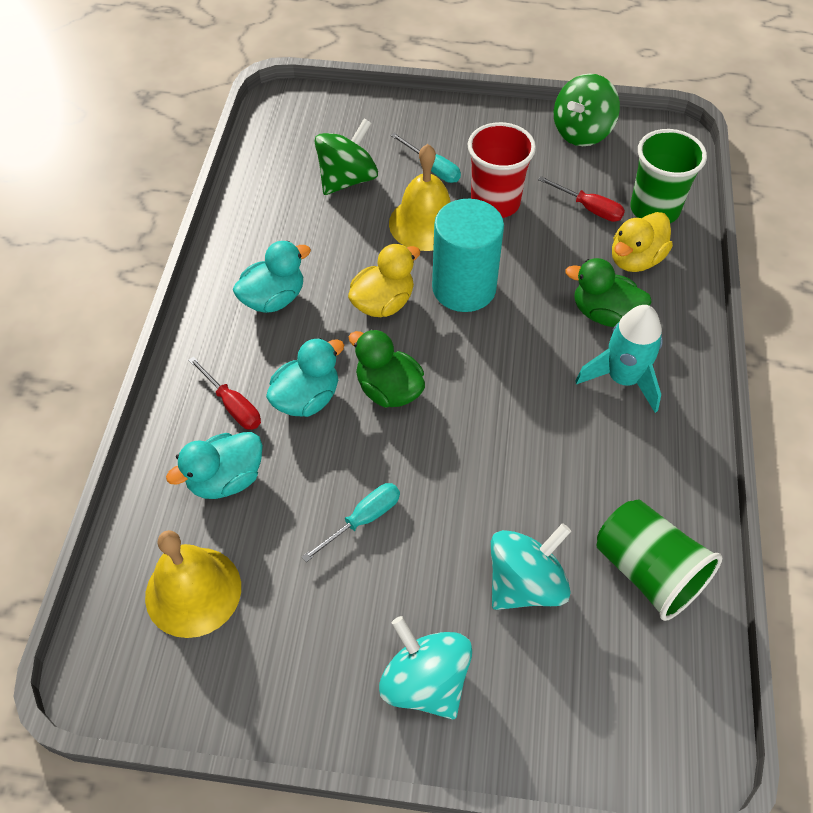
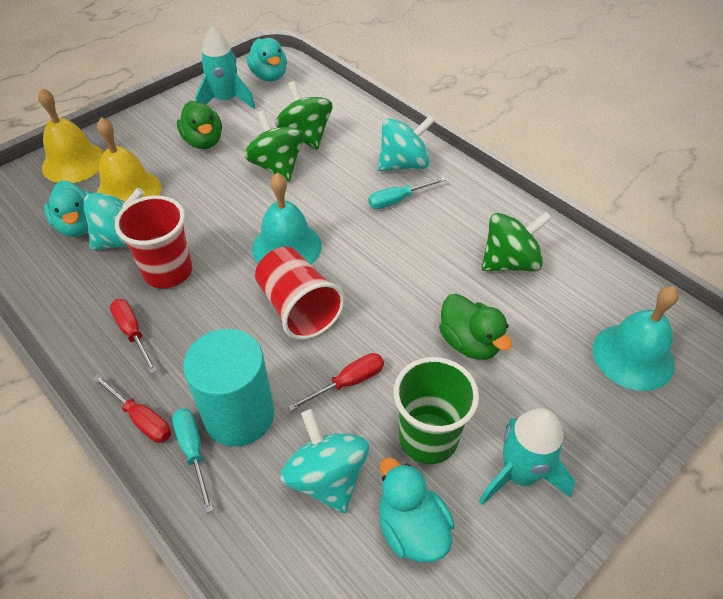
green cup: [596,499,722,621] [630,129,707,223] = 2 -> [394,357,479,464] = 1
green spinning top: [314,118,378,195] [554,74,620,146] = 2 -> [244,110,304,182] [275,81,332,150] [482,211,552,271] = 3
red cup: [468,122,536,218] = 1 -> [115,196,192,288] [255,247,345,340] = 2
red screwdriver: [188,357,261,430] [538,176,625,222] = 2 -> [92,374,171,443] [110,299,157,374] [288,353,384,411] = 3
turquoise bell: none = 0 -> [252,173,322,264] [593,286,679,391] = 2
turquoise rocket: [575,305,663,413] = 1 -> [195,27,255,109] [479,408,575,505] = 2
turquoise spinning top: [379,616,472,719] [491,523,571,610] = 2 -> [83,188,144,250] [280,409,369,513] [378,116,435,171] = 3
yellow duck: [348,243,421,317] [612,212,673,272] = 2 -> none = 0

